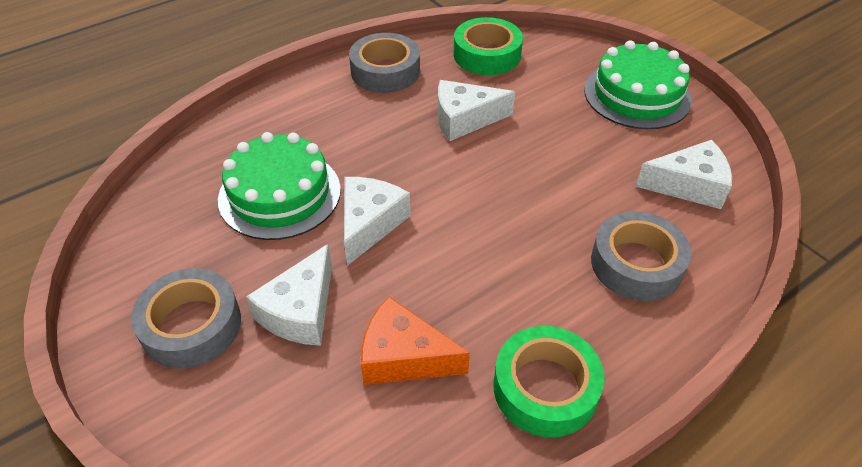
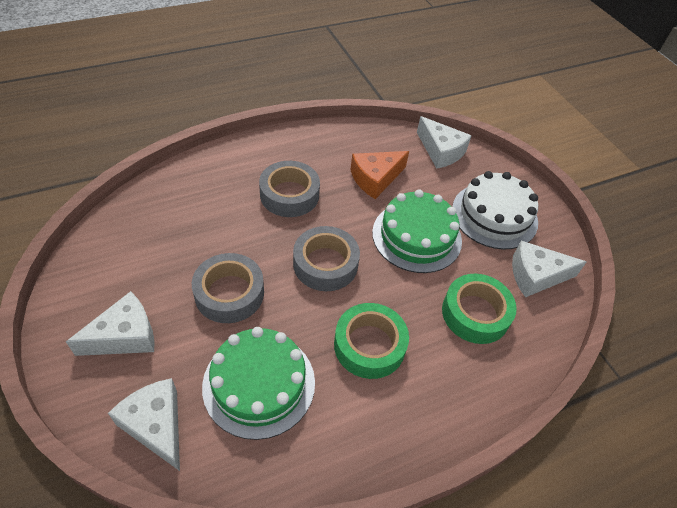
white cake: none = 0 -> [452,171,538,250] = 1

